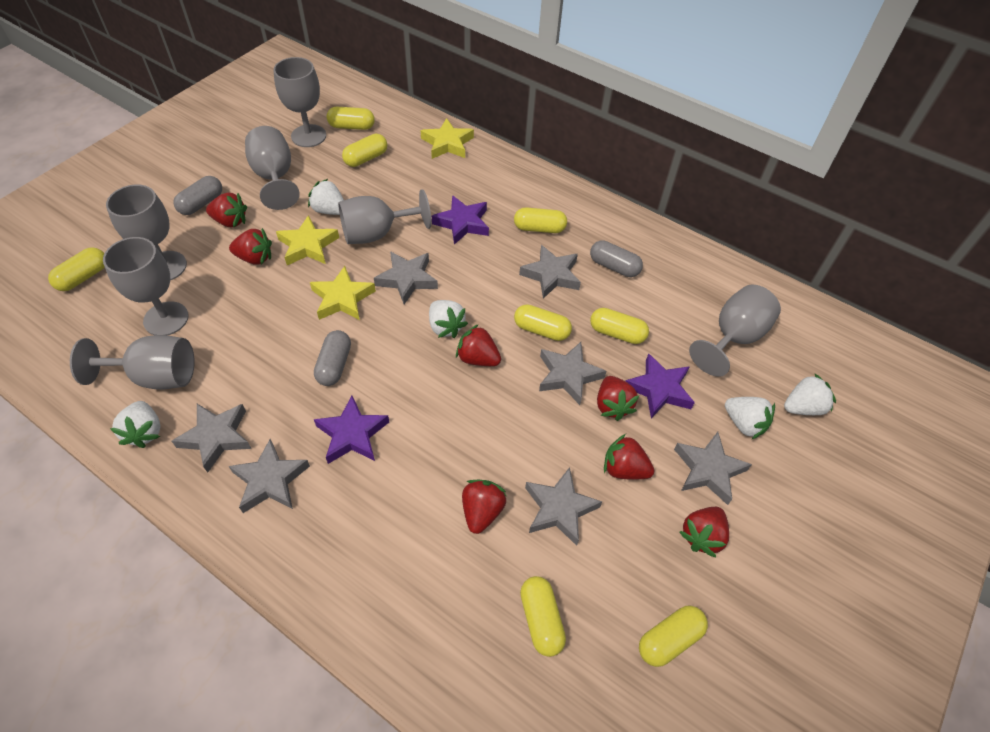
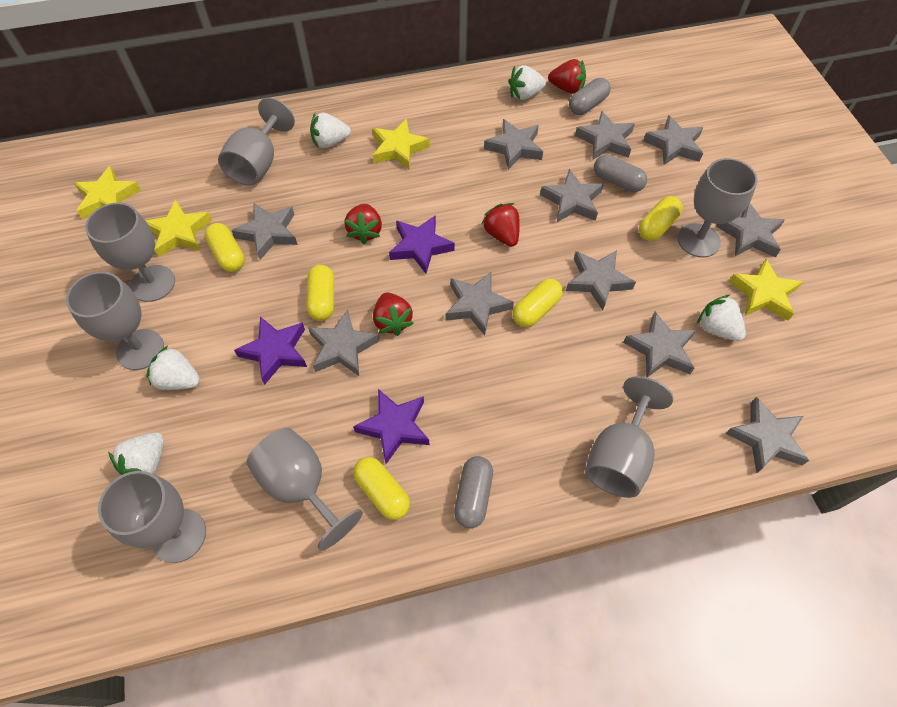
grey star: [172,404,252,473] [229,439,310,513] [374,251,438,304] [519,245,581,299] [525,467,602,546] [539,342,606,405] [674,432,752,505] = 7 -> [231,203,298,260] [308,310,380,376] [445,271,514,335] [484,119,543,170] [540,169,604,222] [566,250,636,310] [575,111,635,160] [623,312,696,377] [643,115,703,165] [716,203,785,258] [725,397,809,473] = 11
red strawberry: [206,193,247,228] [229,228,272,265] [456,324,501,366] [462,480,506,534] [597,376,639,421] [604,434,654,480] [679,507,729,558] = 7 -> [344,204,382,244] [373,292,414,336] [482,203,520,247] [548,59,586,94] = 4
yellow capsule: [48,247,105,291] [327,107,375,130] [342,133,387,167] [514,207,567,233] [514,304,572,341] [520,576,566,657] [590,308,649,344] [639,605,708,667] = 8 -> [204,223,245,272] [307,265,334,321] [353,457,410,520] [513,279,563,327] [639,196,683,241] = 5
yellow star: [276,215,339,265] [310,266,376,320] [420,118,474,159] = 3 -> [74,166,141,219] [145,200,212,257] [372,119,430,170] [729,259,803,321] = 4

